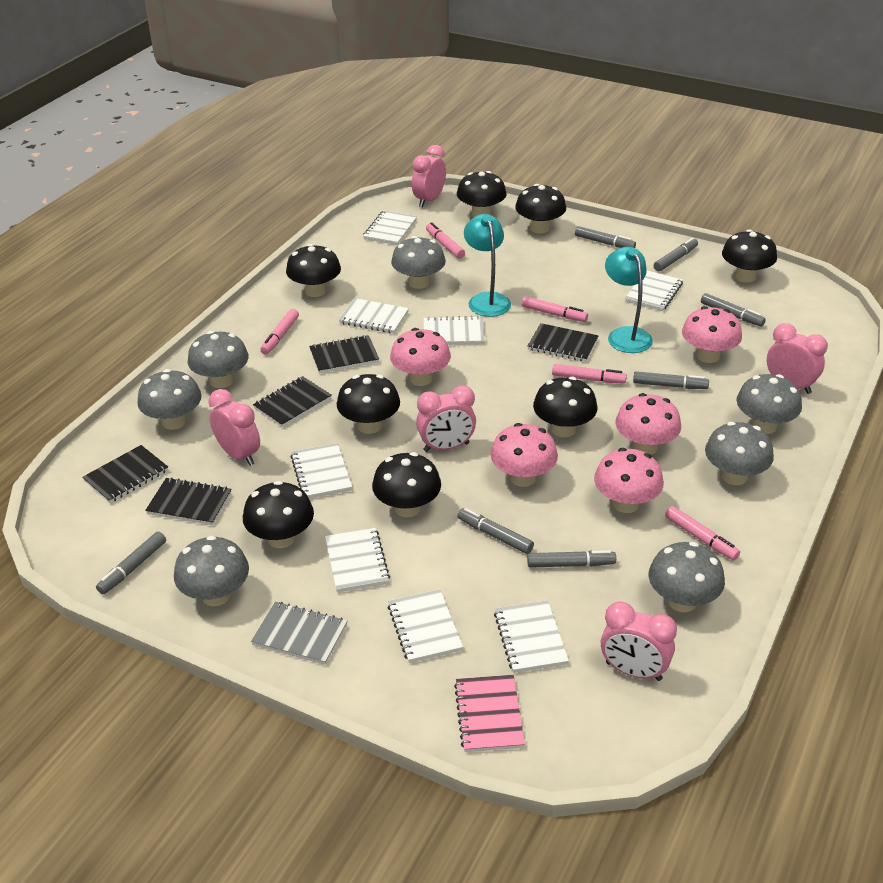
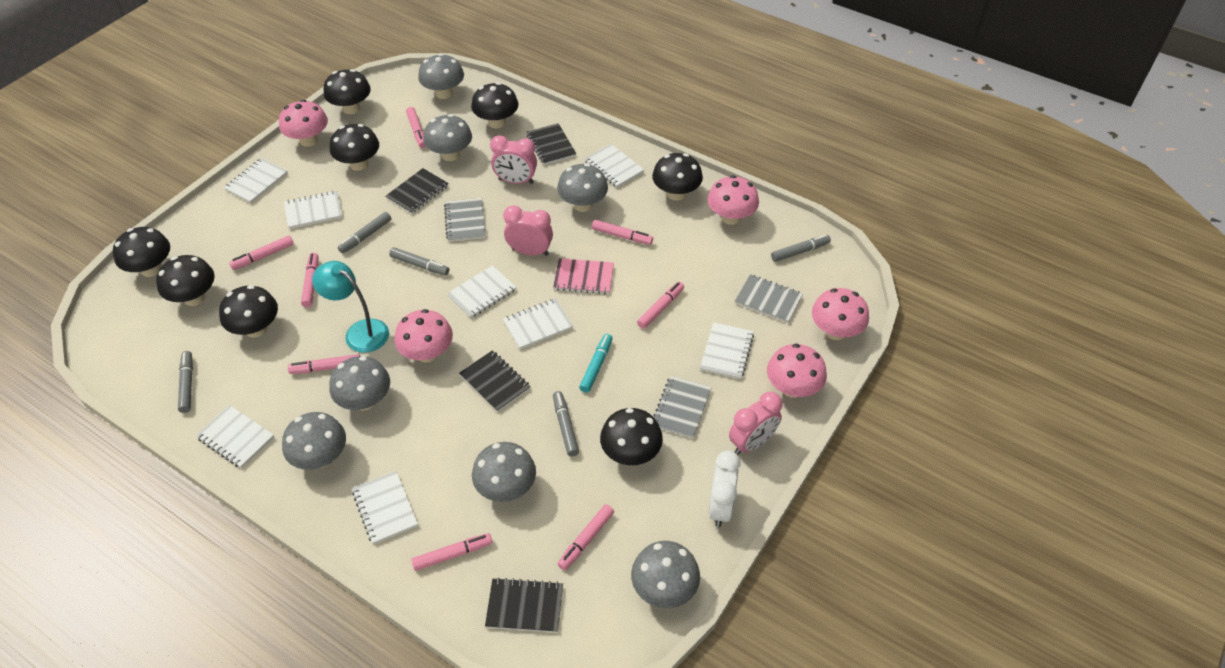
black notebook: [82,445,168,503] [145,477,231,525] [253,376,332,427] [309,335,379,373] [528,323,598,362] = 5 -> [386,168,449,214] [459,350,531,412] [485,577,563,633] [526,123,576,165] = 4
grey marker: [96,531,166,594] [457,508,534,554] [527,550,616,568] [575,226,636,248] [633,371,709,389] [654,238,698,271] [701,293,766,327] = 7 -> [178,351,193,413] [338,212,391,254] [389,247,449,276] [553,391,579,457] [771,235,831,262] = 5
grey notebook: [251,602,347,665] = 1 -> [444,198,486,242] [653,376,712,438] [735,274,803,323] = 3
pink clock: [208,389,260,466] [412,145,446,207] [416,385,476,452] [601,601,677,681] [767,323,828,394] = 5 -> [490,135,537,184] [503,205,553,256] [729,392,782,455] = 3
pink marker: [260,309,299,355] [426,222,465,259] [522,296,588,322] [552,364,627,384] [665,506,740,560] = 5 -> [229,235,294,270] [288,354,360,374] [301,253,318,307] [406,107,426,148] [411,533,492,571] [557,504,614,570] [592,220,653,245] [637,282,684,329] = 8
turquoise lamp: [464,214,511,317] [605,247,653,353] = 2 -> [312,261,389,353] = 1
turquoise marker: none = 0 -> [579,334,613,393] = 1
white clock: none = 0 -> [708,451,741,527] = 1

